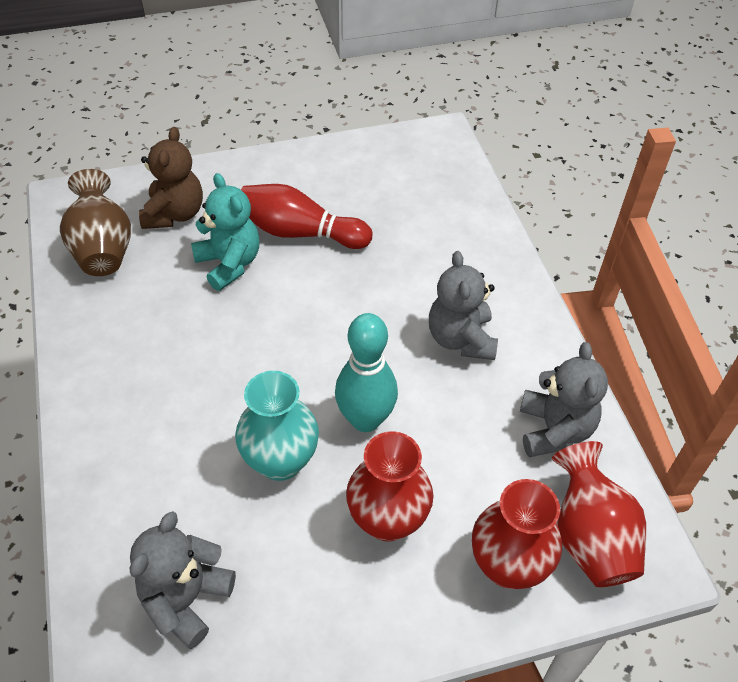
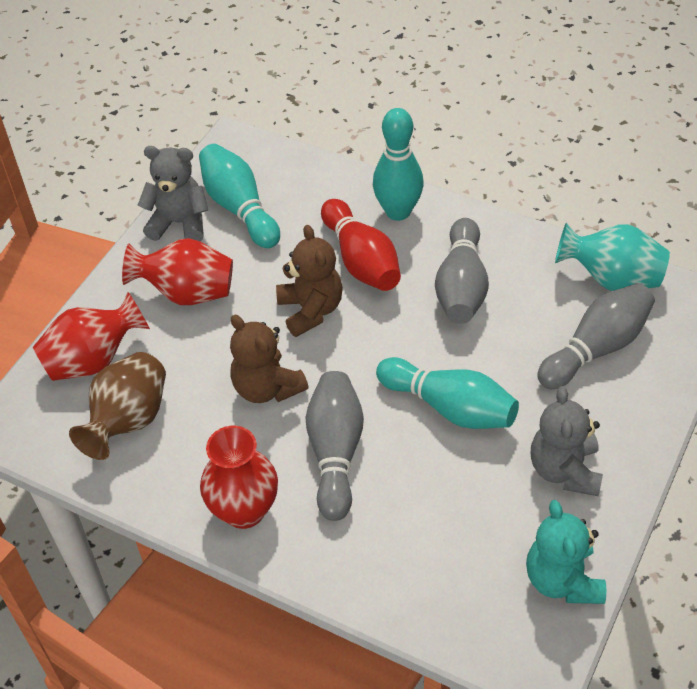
brown teddy bear: [139,127,203,229] = 1 -> [230,314,308,403] [276,225,343,337] = 2
grey bowling pin: none = 0 -> [305,371,364,521] [435,218,489,324] [537,283,655,389] = 3
grey teddy bear: [130,511,236,649] [429,251,498,360] [520,342,608,457] = 3 -> [138,146,208,241] [531,386,603,496] = 2
turquoise bowling pin: [335,313,398,432] = 1 -> [199,144,280,248] [373,108,424,221] [376,357,519,429] = 3

